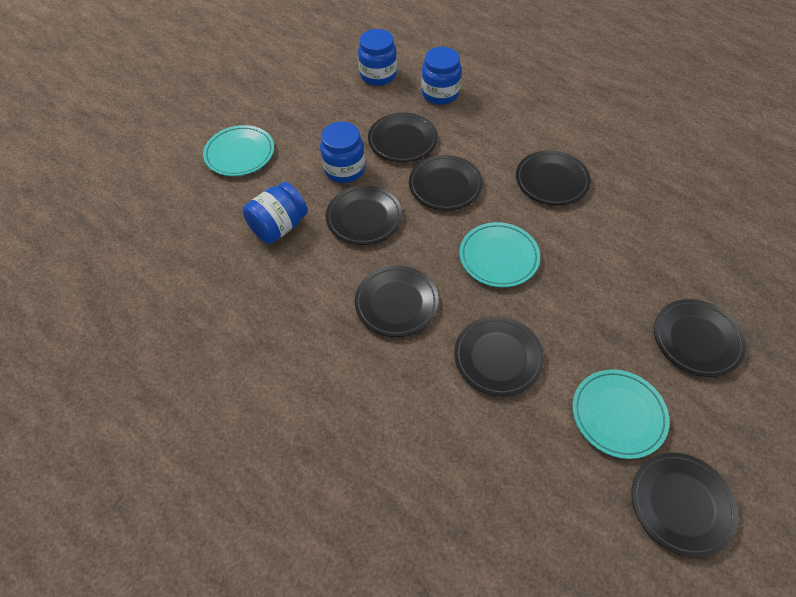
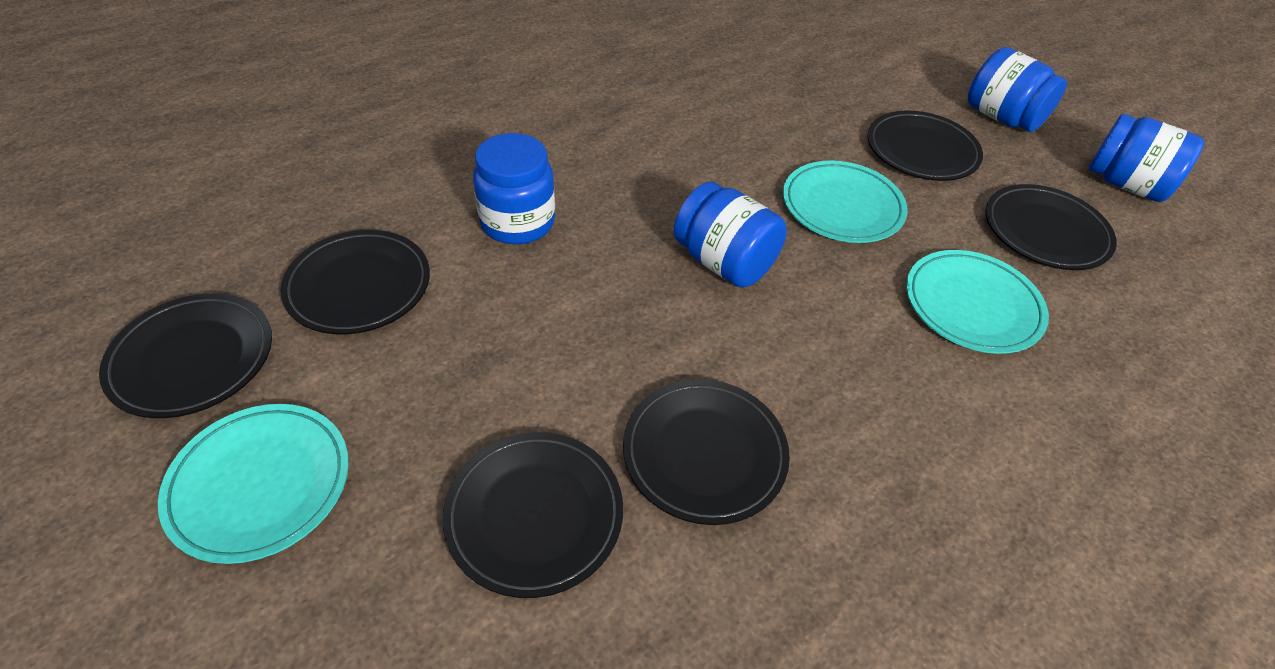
black plate: [326,185,402,245] [355,266,439,337] [368,113,438,162] [409,155,483,210] [454,316,544,396] [516,150,591,205] [632,453,739,558] [654,299,746,377] = 8 -> [99,293,272,418] [280,230,430,334] [443,432,623,598] [623,379,790,525] [867,111,983,181] [985,184,1117,270] = 6

